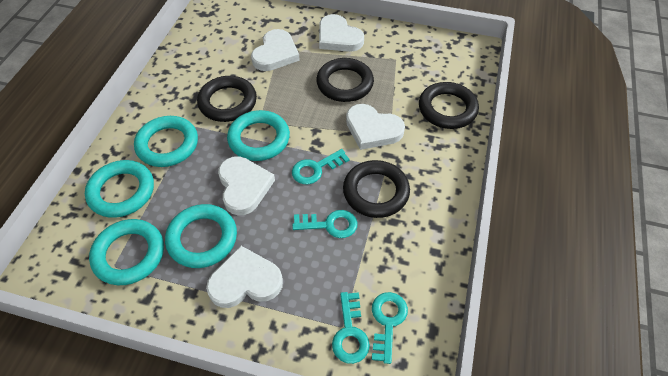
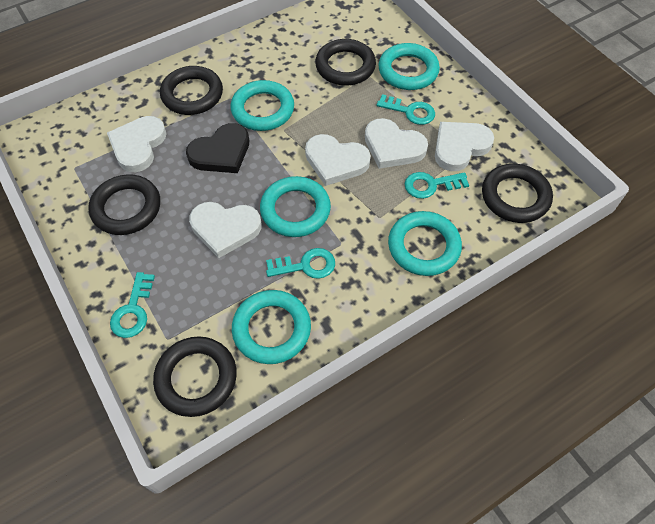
black heart: none = 0 -> [186,123,249,173] = 1
black ring: [197,76,257,122] [316,58,374,102] [343,160,410,218] [419,82,479,129] = 4 -> [88,174,160,235] [153,336,237,417] [160,66,223,115] [315,39,376,85] [482,164,553,223] = 5

